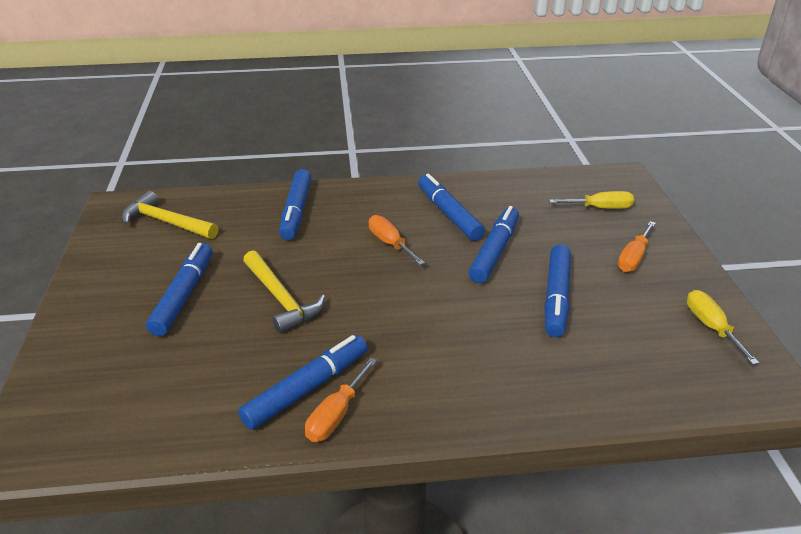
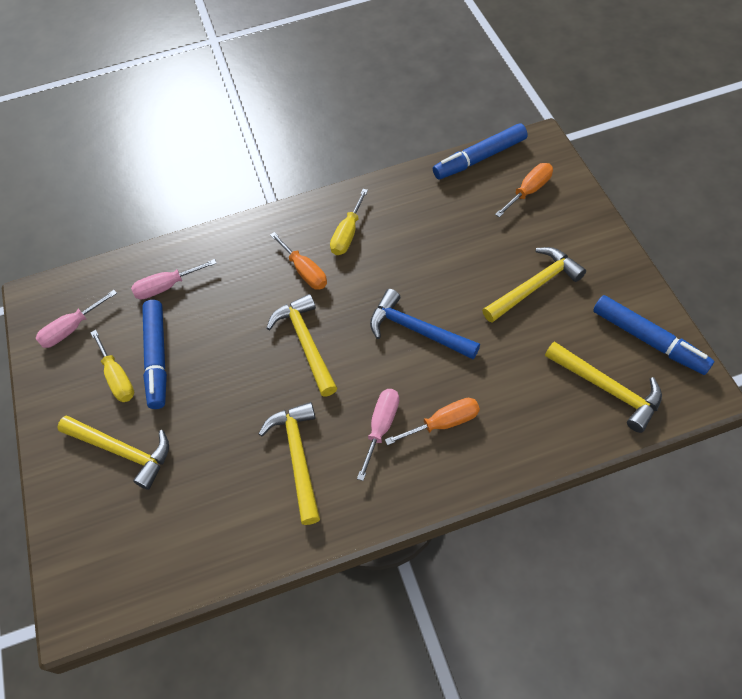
blue hammer: none = 0 -> [370,289,480,359] = 1
blue marker: [146,243,212,336] [238,335,367,430] [279,169,311,240] [418,174,485,241] [468,206,519,283] [544,244,571,337] = 6 -> [142,300,167,409] [433,123,527,179] [593,295,714,375] = 3
pink screwdriver: none = 0 -> [36,290,117,348] [131,259,217,299] [357,389,399,481] = 3
yellow hammer: [122,191,218,239] [243,250,325,333] = 2 -> [57,416,169,490] [259,402,320,525] [266,294,337,397] [482,247,586,323] [545,342,662,433] = 5

